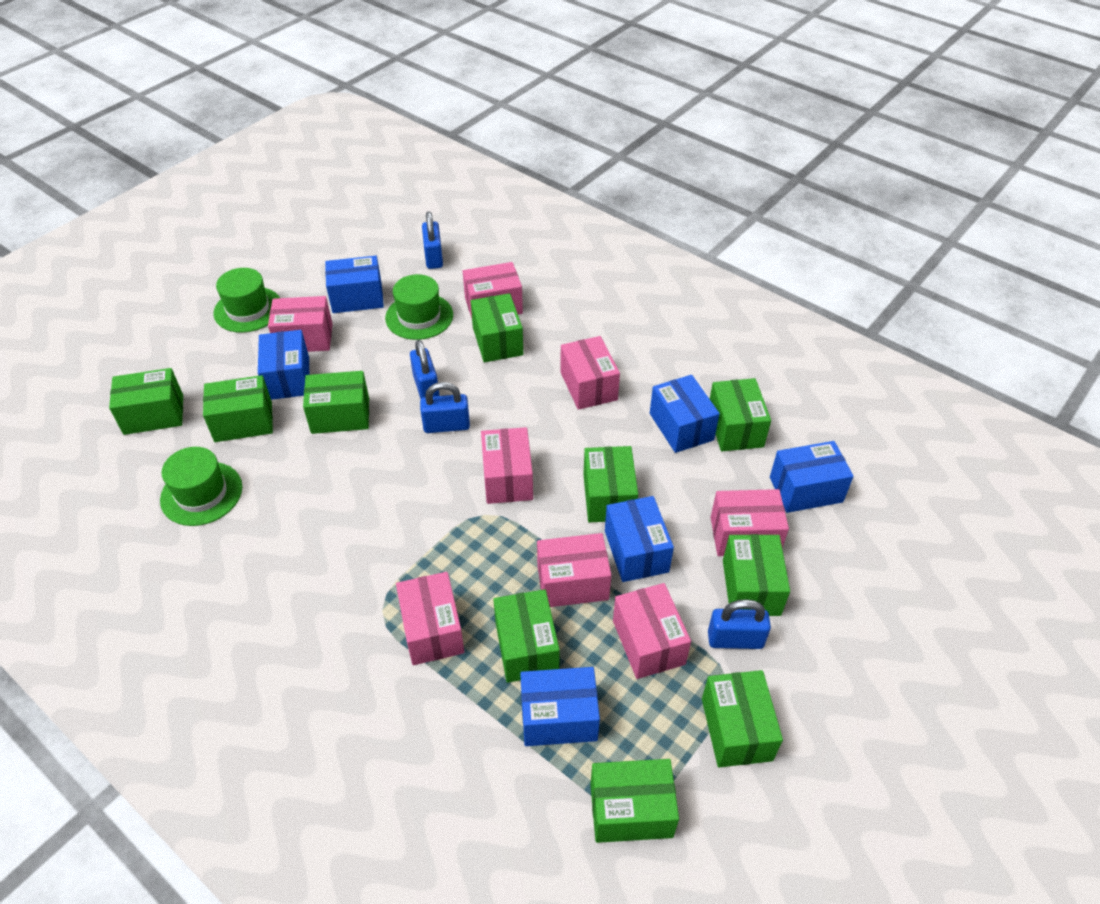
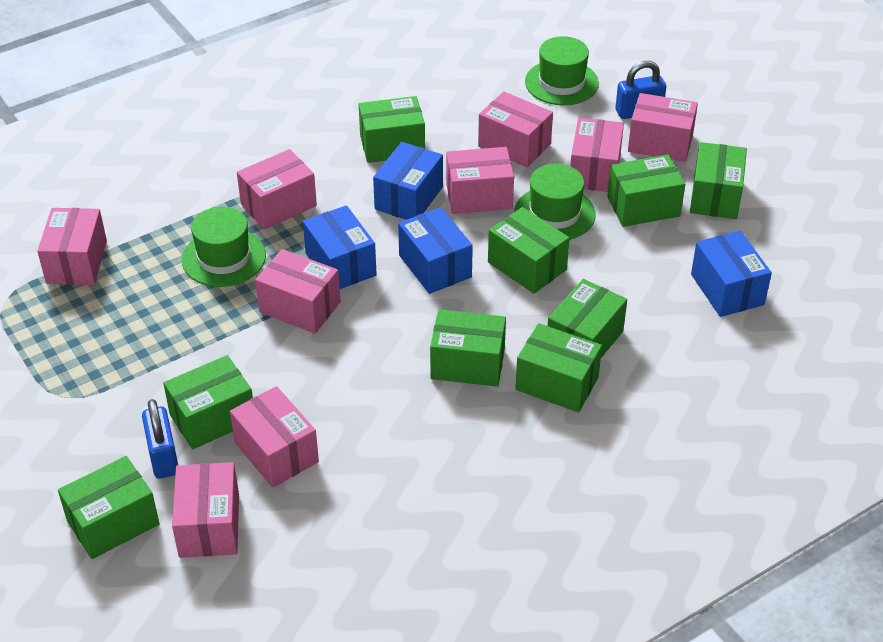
blue box: [258,330,309,400] [325,256,384,313] [520,667,600,746] [605,496,674,582] [650,375,720,453] [770,441,854,513] = 6 -> [303,205,377,289] [373,142,443,220] [398,207,473,294] [691,231,772,317] = 4
blue padlock: [410,340,440,399] [420,382,470,433] [422,211,443,269] [708,599,771,649] = 4 -> [142,399,178,479] [615,61,666,119] = 2
green box: [109,368,183,435] [203,375,273,442] [303,371,369,434] [471,293,523,362] [493,589,560,683] [583,446,638,522] [590,759,679,843] [702,670,783,768] [710,378,771,451] [723,534,790,616] = 10 -> [58,456,160,559] [163,355,253,449] [359,96,425,163] [430,309,506,387] [488,207,570,294] [515,323,602,412] [548,279,627,358] [607,155,685,227] [690,142,747,219] = 9
pink box: [268,296,333,352] [396,572,464,665] [463,262,523,318] [481,427,533,504] [537,533,611,607] [560,336,620,410] [613,583,691,679] [711,489,789,556] = 8 -> [37,208,107,285] [172,462,239,558] [230,386,319,488] [237,149,317,229] [255,249,341,334] [446,147,514,214] [478,92,553,167] [570,118,624,192] [628,93,698,162] = 9

